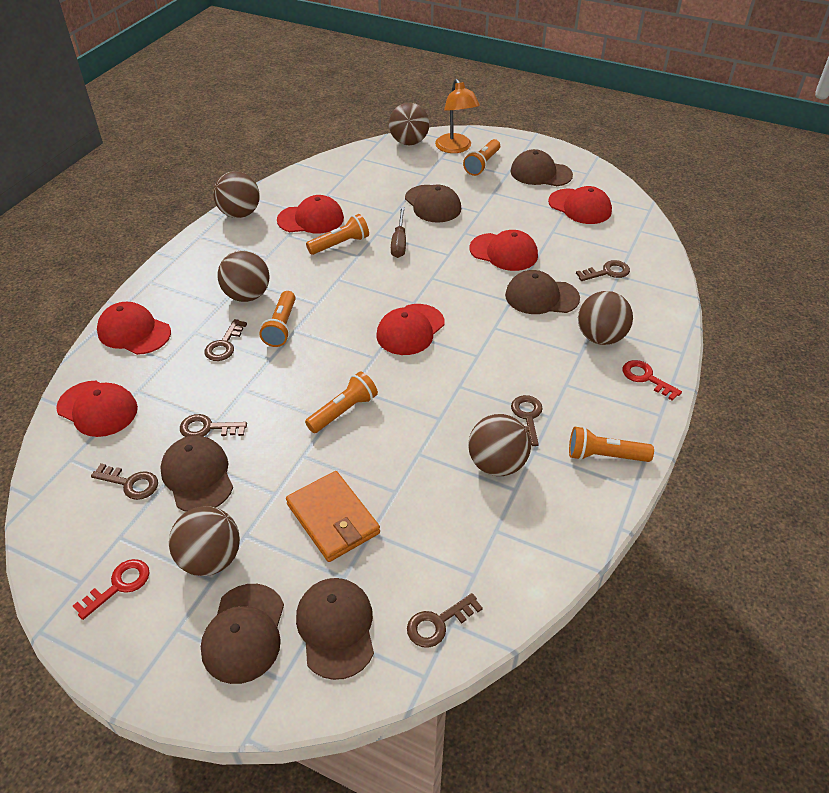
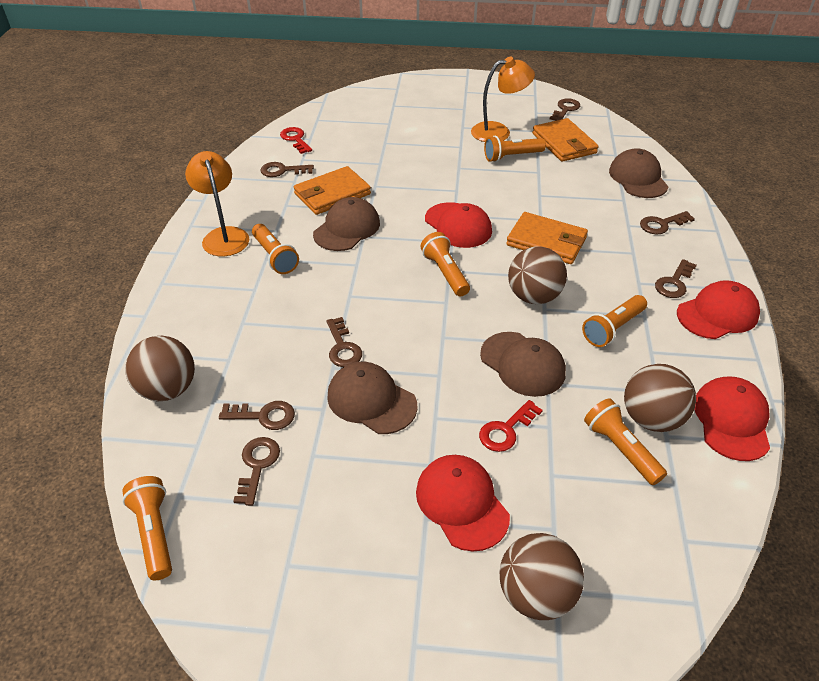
brown ball: [169,506,240,576] [213,171,260,218] [218,250,269,302] [389,103,429,145] [468,414,531,476] [578,291,633,345] = 6 -> [125,336,195,401] [500,533,584,620] [508,246,567,304] [624,364,696,432] = 4
brown cap: [160,436,233,512] [201,584,284,684] [296,578,374,680] [405,184,461,223] [505,270,580,314] [510,149,573,186] = 6 -> [313,197,380,251] [327,362,418,434] [480,332,566,397] [609,148,669,198] = 4
brown key: [91,463,158,500] [180,414,247,437] [204,319,247,361] [407,593,483,648] [511,395,543,446] [576,260,630,281] = 6 -> [219,401,295,430] [233,437,280,506] [260,162,314,177] [326,317,362,367] [550,98,580,121] [640,211,695,235] [655,259,697,298] = 7
brown screwdriver: [391,207,406,258] = 1 -> none = 0
orange flashlight: [259,291,296,347] [305,371,378,433] [306,214,369,255] [463,139,500,176] [569,426,654,462] = 5 -> [122,476,172,580] [252,224,299,274] [421,232,470,296] [484,136,546,162] [582,295,647,347] [584,398,667,485] = 6
orange lamp: [435,79,480,153] = 1 -> [185,151,250,256] [471,57,535,142] = 2
orange wallet: [286,471,380,562] = 1 -> [294,166,371,215] [506,212,588,264] [532,118,599,162] = 3
red cap: [56,381,138,437] [97,302,171,355] [277,195,344,233] [377,304,445,355] [469,230,538,271] [548,186,612,224] = 6 -> [416,455,510,552] [425,202,492,248] [677,280,760,339] [695,377,770,461] = 4

